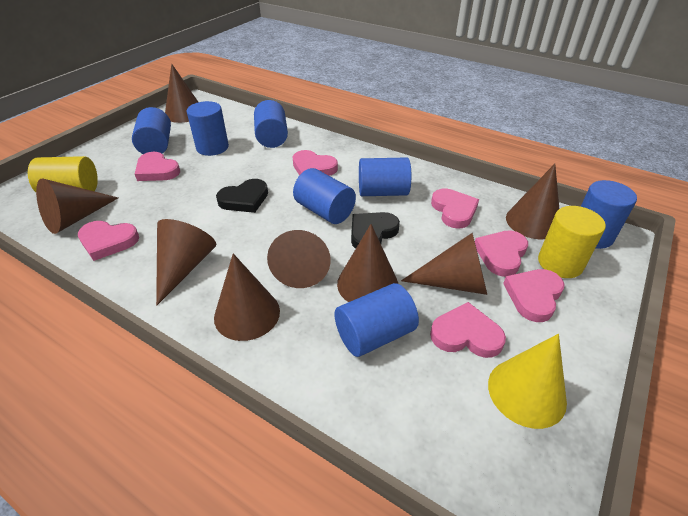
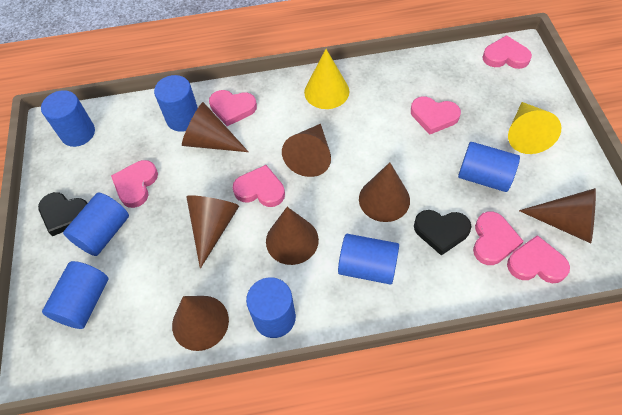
brown cone: [36,178,118,234] [156,219,216,306] [165,64,198,123] [214,253,280,341] [267,230,331,288] [337,224,398,302] [401,233,487,295] [506,164,559,239] = 8 -> [172,296,229,351] [182,102,249,152] [186,195,239,269] [266,207,319,265] [282,124,331,177] [359,162,410,222] [519,188,596,243] = 7
yellow cone: [488,334,567,429] = 1 -> [304,49,349,109] [508,102,561,154] = 2
yellow cylinder: [28,156,98,192] [538,206,606,278] = 2 -> none = 0

